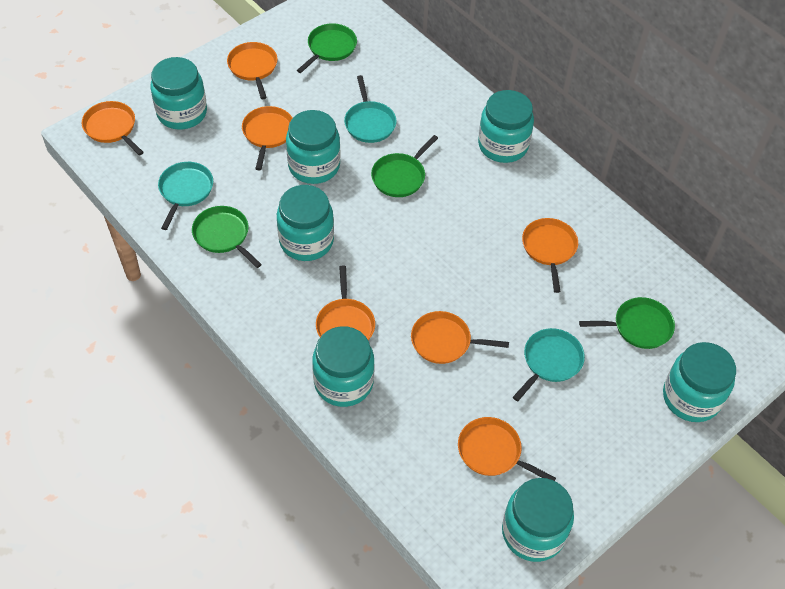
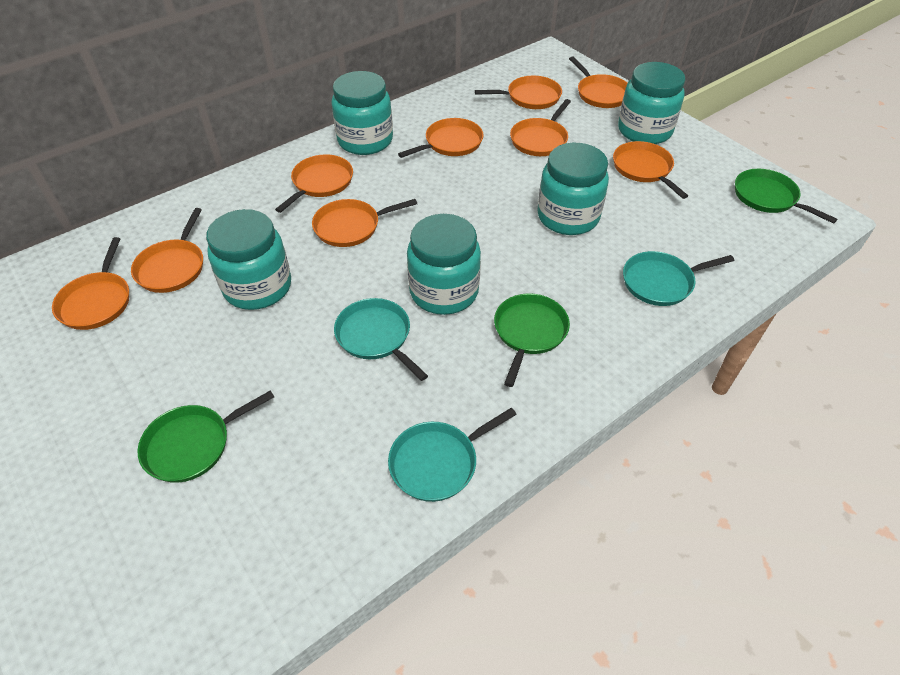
green pan: [192,206,262,268] [297,23,357,73] [371,135,438,197] [579,297,675,349] = 4 -> [137,390,274,483] [494,293,570,387] [735,169,837,224] = 3
orange pan: [82,101,144,155] [227,42,277,99] [242,106,292,170] [316,266,375,340] [411,311,509,364] [458,417,556,481] [522,218,578,293] = 7 -> [52,237,129,330] [131,208,203,293] [275,154,353,213] [312,199,417,247] [398,118,484,158] [475,76,562,109] [510,99,571,156] [569,56,628,108] [613,141,688,199] = 9
turquoise jar: [150,57,207,130] [277,185,334,261] [286,110,341,184] [312,326,374,407] [478,90,534,163] [502,478,574,562] [663,342,736,422] = 7 -> [206,209,291,310] [331,71,393,155] [407,214,481,315] [537,143,609,235] [618,62,685,144] = 5

